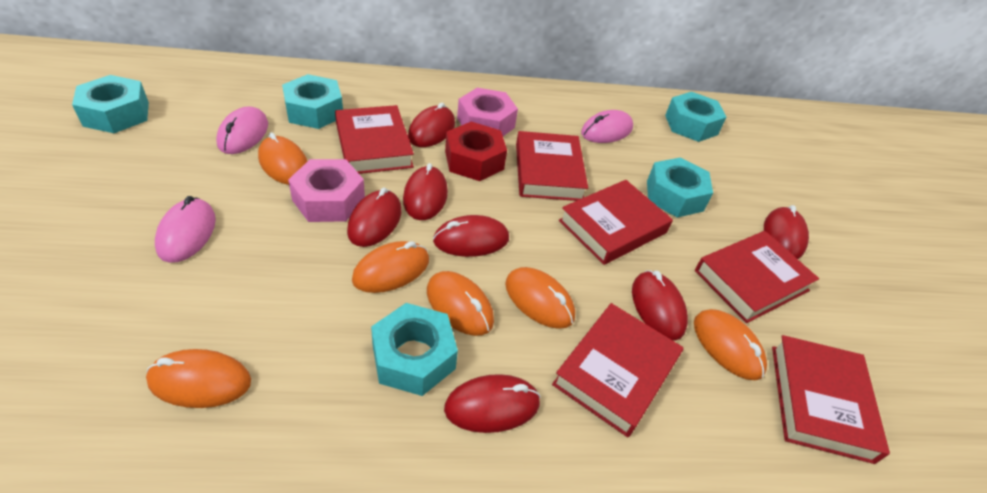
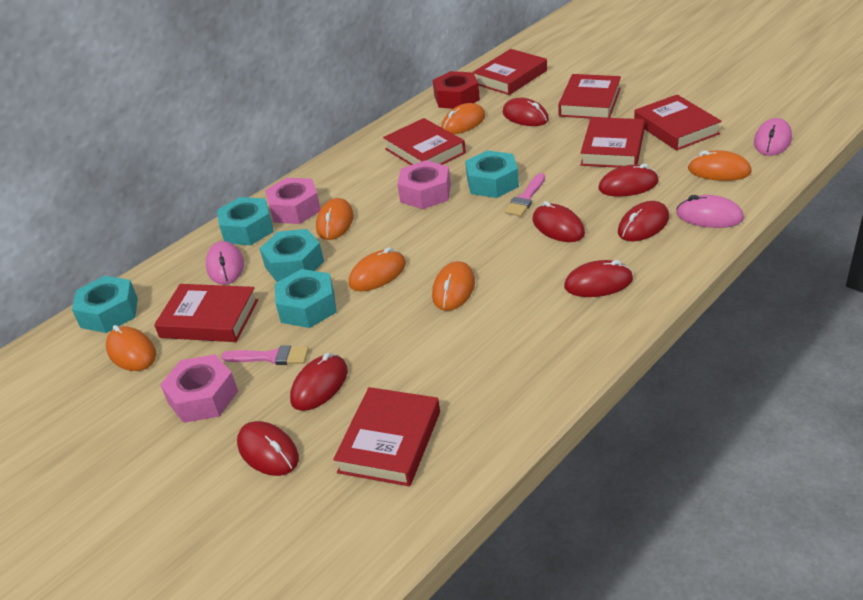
pink brush: none = 0 -> [221,345,309,365] [505,173,545,217] = 2
pink nut: [288,159,365,222] [457,88,518,136] = 2 -> [160,354,238,423] [265,178,321,224] [397,160,451,209] = 3
red book: [335,105,414,174] [516,131,588,201] [552,303,684,437] [559,180,673,265] [695,231,819,323] [772,335,890,464] = 6 -> [154,284,258,342] [333,387,440,487] [383,118,466,165] [473,49,547,95] [558,74,621,118] [581,117,645,168] [634,94,722,151] = 7

